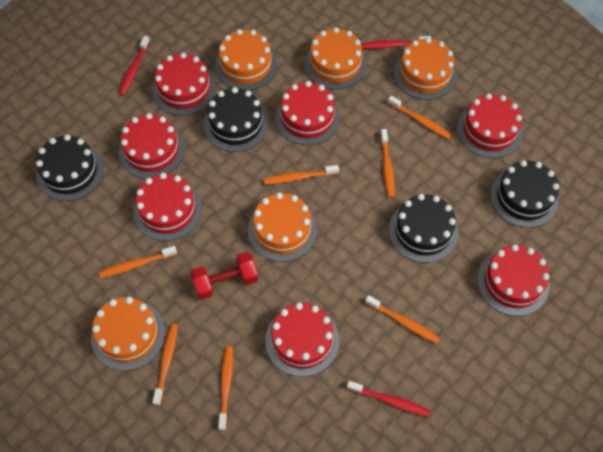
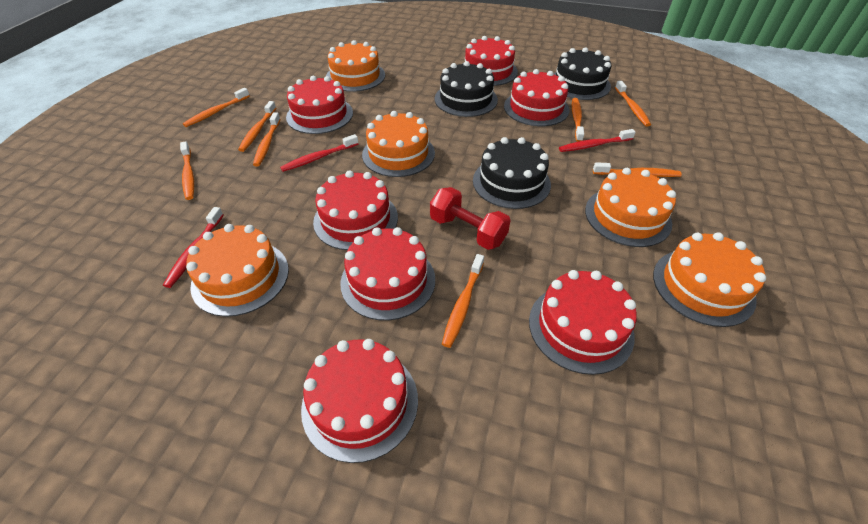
black cake: [36,134,104,201] [204,87,269,152] [389,194,458,263] [490,160,559,228] = 4 -> [435,61,498,117] [473,137,551,209] [554,47,611,100] = 3
orange toothbrush: [99,246,177,278] [152,324,178,406] [218,346,233,431] [264,165,339,184] [365,295,440,344] [380,129,395,198] [388,96,451,139] = 7 -> [180,141,194,200] [183,88,250,127] [238,101,276,152] [253,112,280,167] [442,254,484,348] [572,98,584,142] [593,162,682,177] [615,81,651,127] = 8

